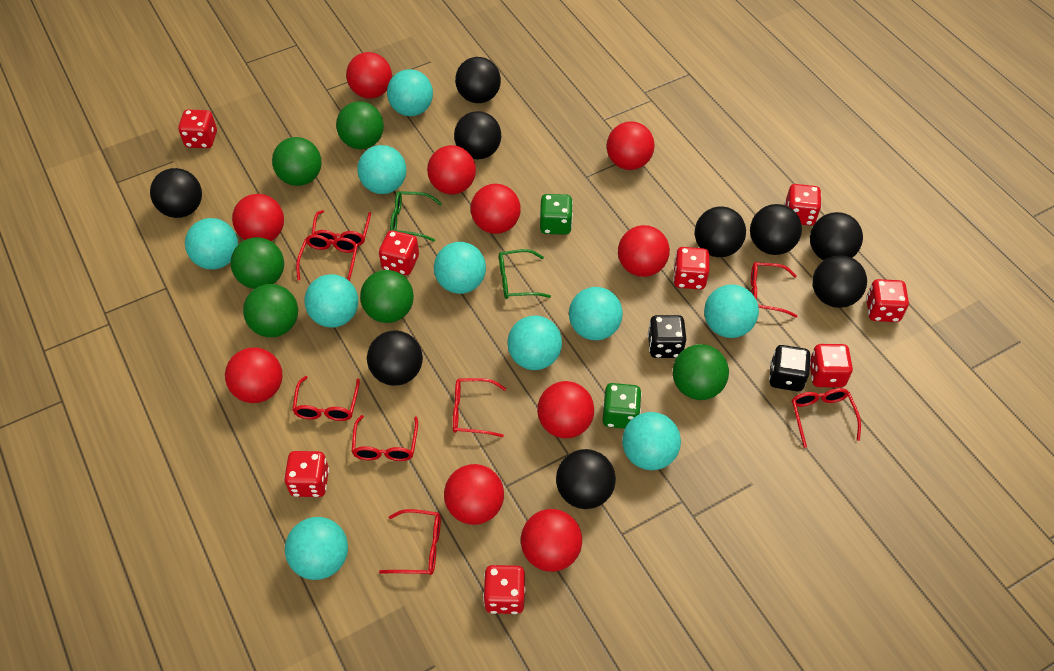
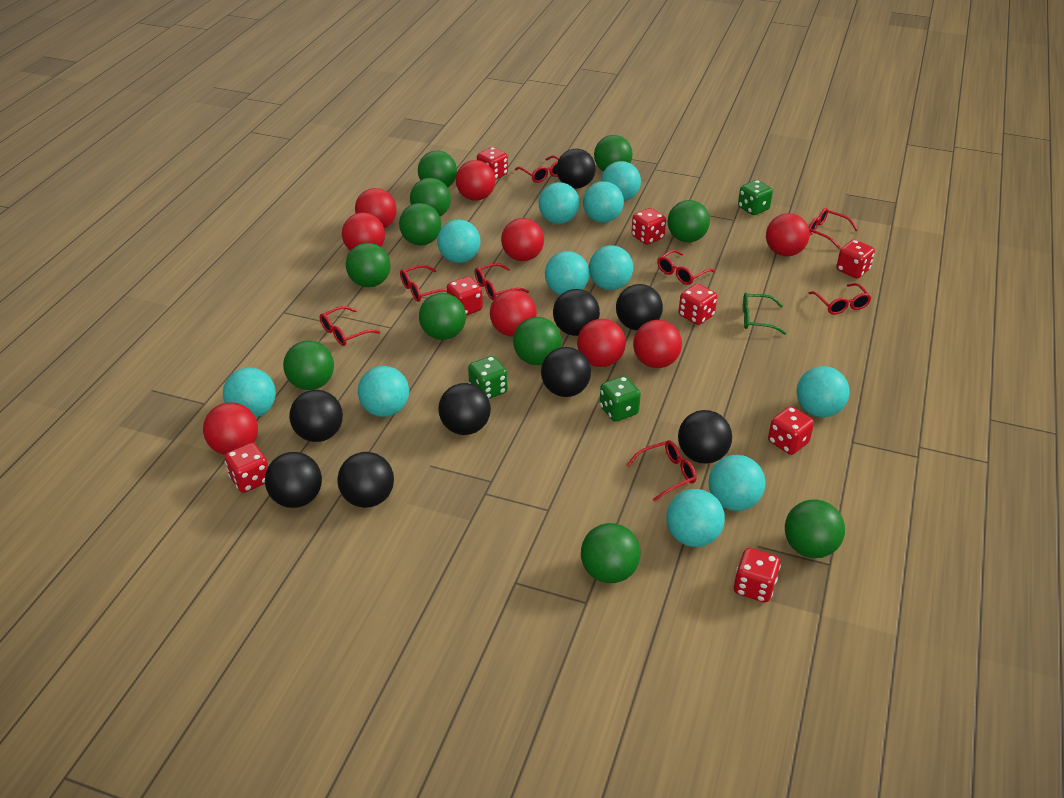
black dice: [648,315,686,358] [769,345,811,392] = 2 -> none = 0
green ball: [231,237,284,289] [243,284,298,337] [272,137,322,186] [336,101,384,149] [360,270,414,323] [673,344,729,400] = 6 -> [283,340,334,390] [346,243,391,287] [399,203,441,246] [410,178,451,217] [418,151,457,188] [419,293,466,340] [513,317,561,365] [581,523,641,583] [594,135,633,172] [668,200,710,242] [785,500,845,558] = 11
green dice: [540,194,573,235] [603,383,642,429] = 2 -> [468,356,507,399] [600,376,641,422] [738,180,773,215] = 3
green glasses: [390,191,442,242] [499,249,551,299] = 2 -> [743,293,787,335] = 1
red ball: [225,347,283,403] [232,194,284,241] [346,52,392,99] [427,145,476,195] [444,464,504,525] [471,184,521,234] [521,509,582,572] [537,381,594,438] [607,121,655,170] [618,225,670,277] = 10 -> [203,402,258,455] [342,212,385,251] [355,188,397,228] [456,160,495,201] [490,290,537,337] [501,218,544,261] [577,319,626,367] [633,320,682,368] [766,213,810,256] = 9
turquoise ball: [185,218,238,269] [285,517,348,580] [305,274,358,328] [357,145,406,194] [387,69,433,116] [434,242,486,294] [507,316,562,370] [569,287,623,340] [622,412,681,470] [704,284,759,338] = 10 -> [223,367,276,418] [358,366,409,417] [437,219,480,263] [539,182,580,224] [545,251,590,295] [583,181,624,223] [589,245,633,290] [601,161,641,201] [666,489,725,547] [708,455,766,511] [797,366,850,417] = 11

